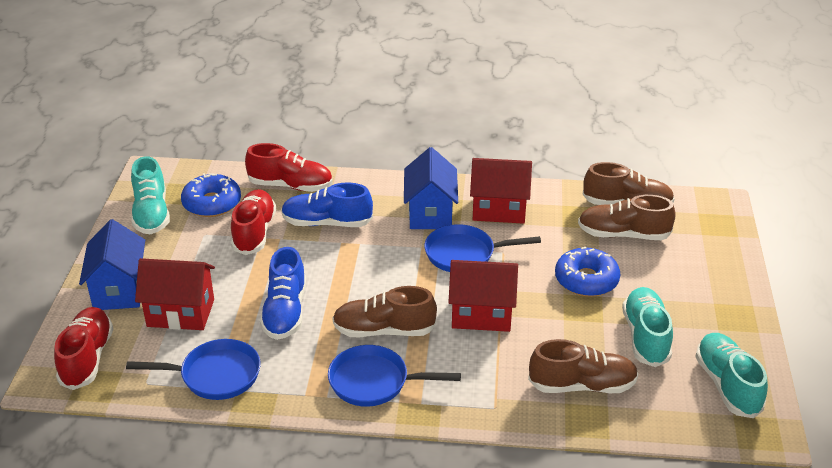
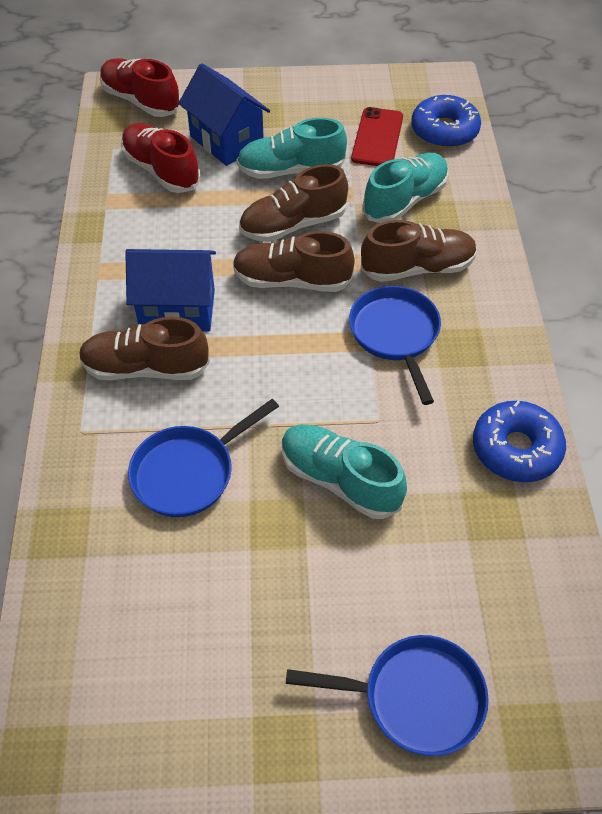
blue shoe: [260,247,306,340] [281,183,373,227] = 2 -> none = 0
red house: [135,258,215,330] [448,260,518,332] [470,158,532,224] = 3 -> none = 0
red phone: none = 0 -> [351,107,403,166] = 1
red shoe: [54,307,113,390] [231,189,276,255] [245,143,333,192] = 3 -> [100,58,180,117] [121,123,201,193] = 2

